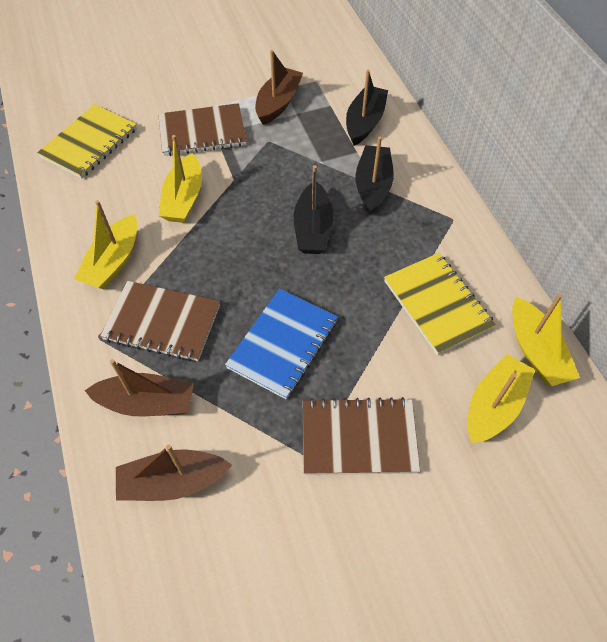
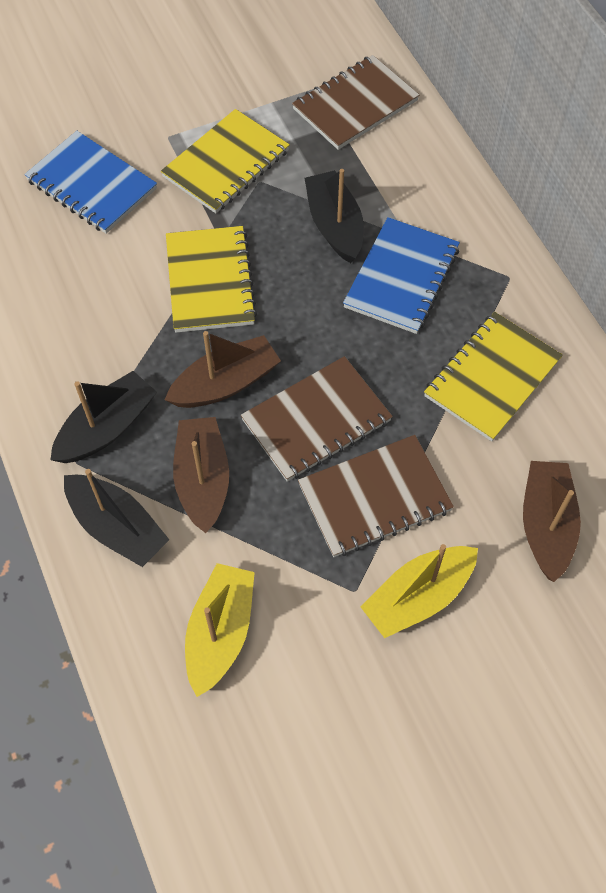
blue notebook: [225,289,338,399] = 1 -> [24,131,157,234] [343,217,460,334] = 2
yellow boat: [74,200,137,289] [159,135,202,223] [468,354,535,443] [512,294,580,386] = 4 -> [185,563,255,697] [361,544,478,638] = 2
yellow notebook: [37,104,137,179] [384,253,496,356] = 2 -> [161,109,290,213] [166,226,257,333] [424,312,563,442] = 3

